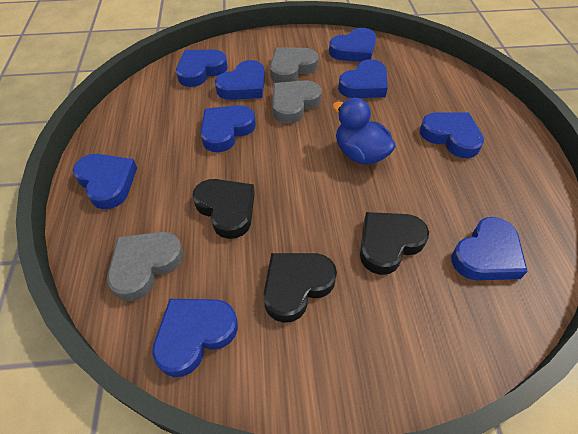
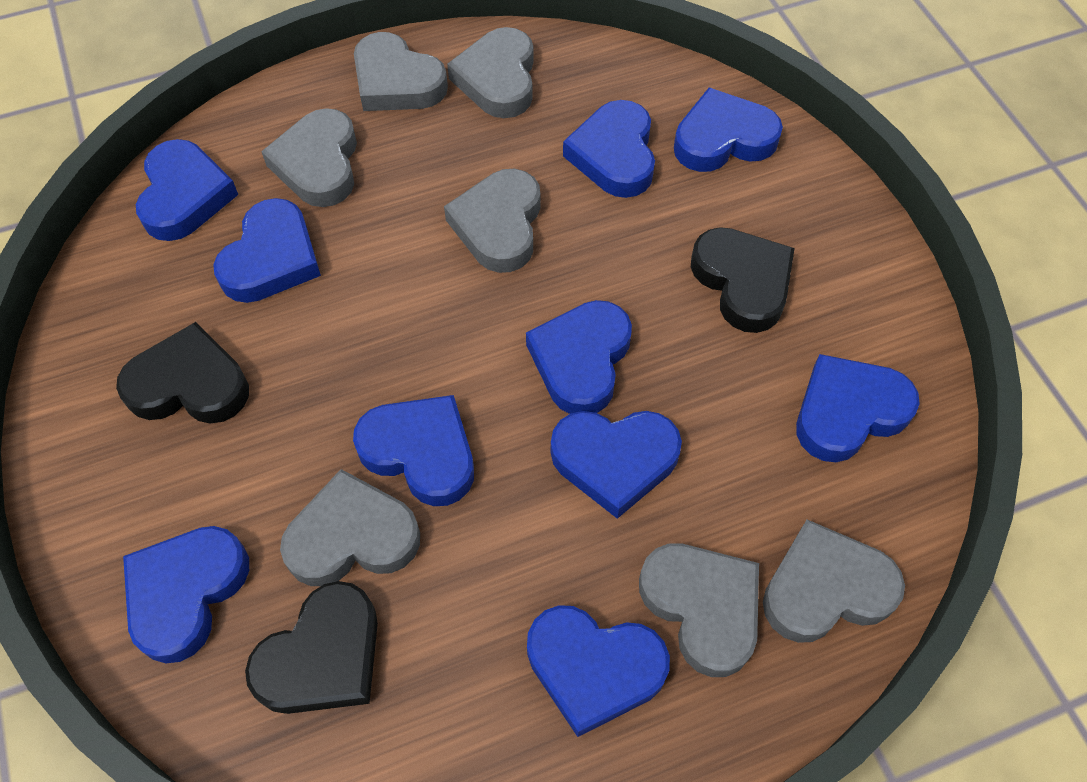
blue duck: [332,98,396,165] = 1 -> none = 0
blue heart: [73,154,137,209] [152,299,238,377] [176,50,228,87] [201,105,256,152] [215,60,265,100] [329,28,376,62] [338,59,388,98] [420,112,484,158] [451,217,528,280] = 9 -> [123,526,249,663] [136,139,238,241] [213,198,321,303] [353,395,474,506] [526,300,632,414] [527,605,670,737] [551,411,682,519] [563,100,655,198] [674,88,783,172] [796,354,920,462] = 10
grey heart: [107,232,184,301] [270,47,319,83] [272,80,322,124] = 3 -> [261,108,357,207] [280,469,420,586] [354,32,448,111] [444,169,541,273] [447,27,534,118] [639,544,759,677] [763,520,905,643] = 7

